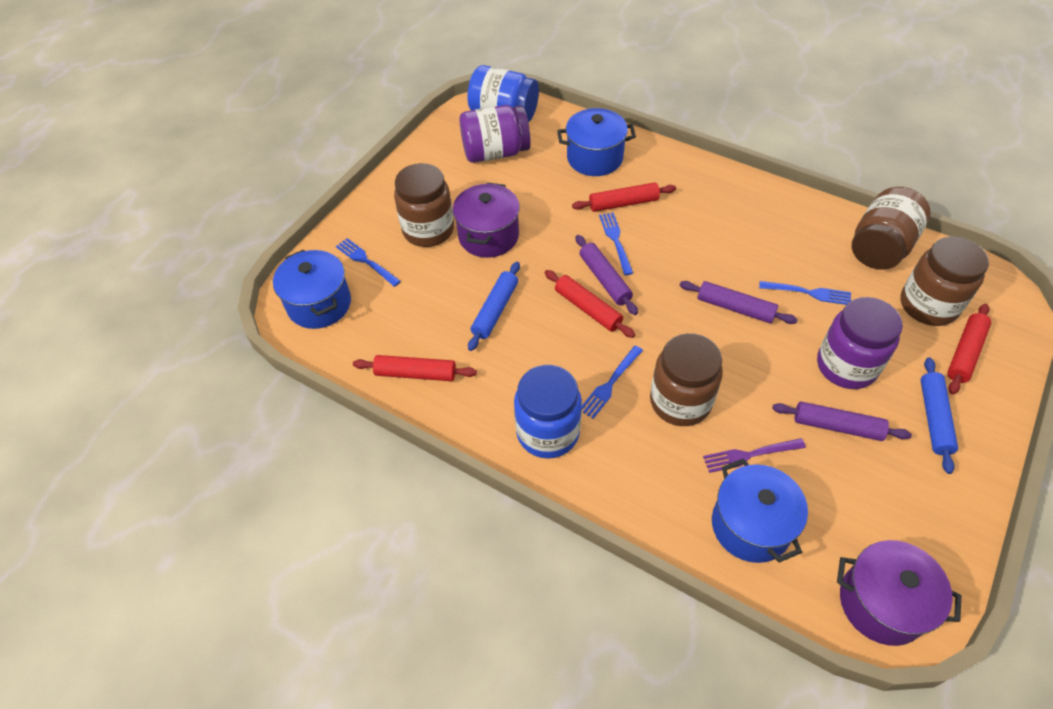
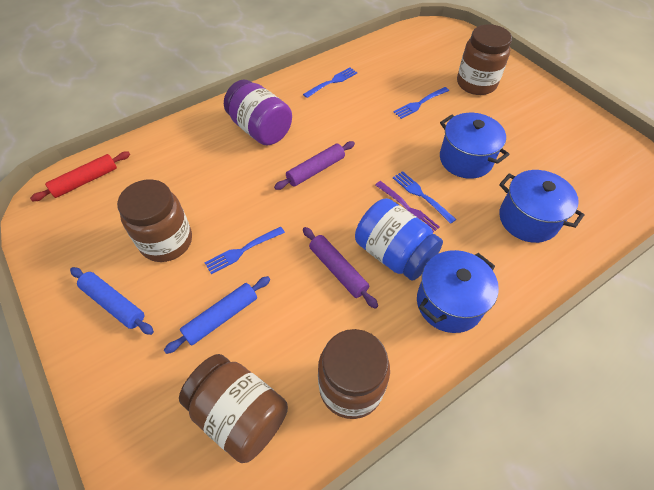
blue jar: [467,65,539,122] [514,365,582,459] = 2 -> [355,198,443,281] = 1
purple jar: [460,105,531,163] [817,297,903,389] = 2 -> [224,80,292,146] = 1
purple pot: [453,182,520,258] [837,540,961,646] = 2 -> none = 0
purple rolling pin: [575,235,638,315] [680,281,798,324] [772,402,912,441] = 3 -> [274,141,355,190] [303,227,378,309] = 2
red rolling pin: [353,355,477,381] [545,270,635,338] [572,182,676,212] [947,304,991,394] = 4 -> [30,152,130,201] = 1

